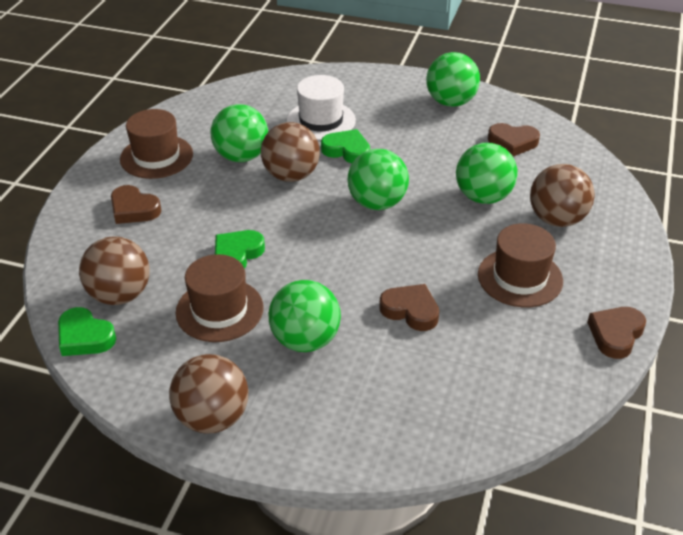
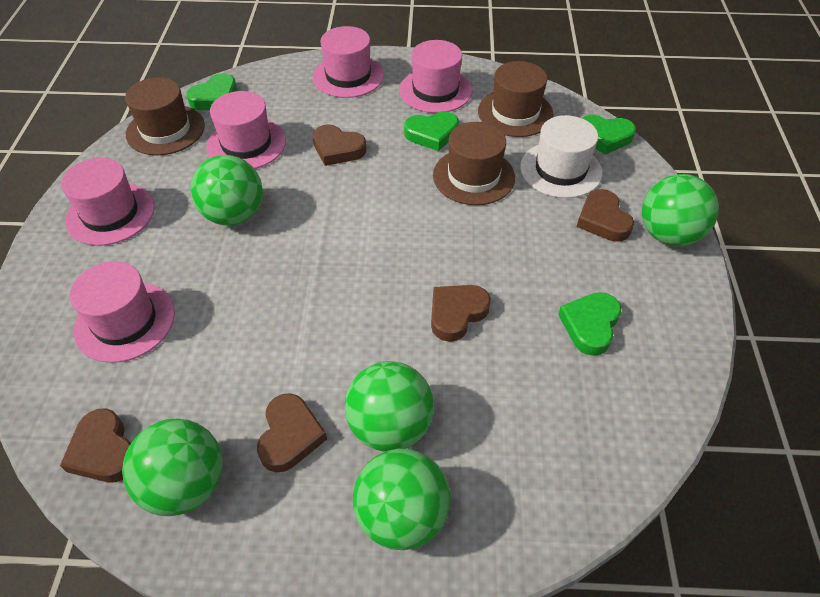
brown ball: [79,236,150,305] [169,354,249,433] [261,122,320,182] [530,164,595,227] = 4 -> none = 0
brown heart: [111,185,161,224] [379,284,439,331] [488,123,540,156] [587,307,646,359] = 4 -> [60,408,131,483] [257,393,327,472] [313,124,367,166] [431,285,491,342] [577,189,634,242] = 5
green heart: [58,307,116,356] [215,230,265,269] [321,129,370,163] = 3 -> [186,73,237,110] [404,112,459,151] [558,292,621,356] [582,115,636,155] = 4
pink hat: none = 0 -> [61,158,155,246] [70,261,175,363] [206,91,286,169] [313,26,384,98] [399,40,472,113] = 5

